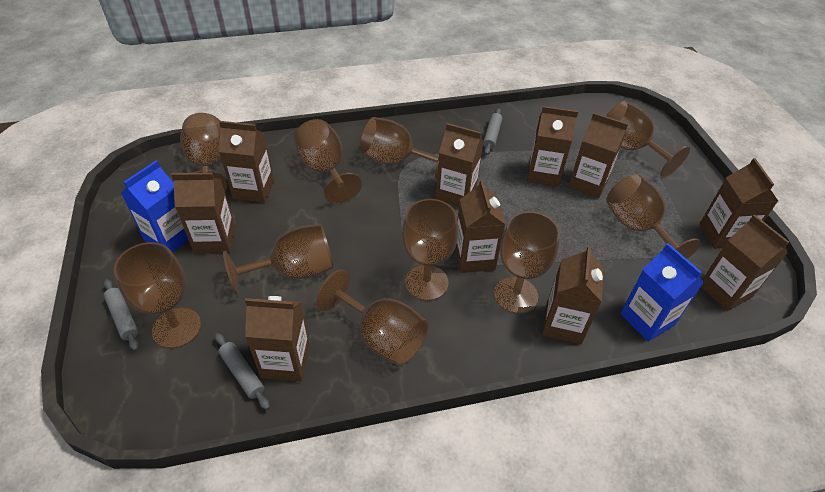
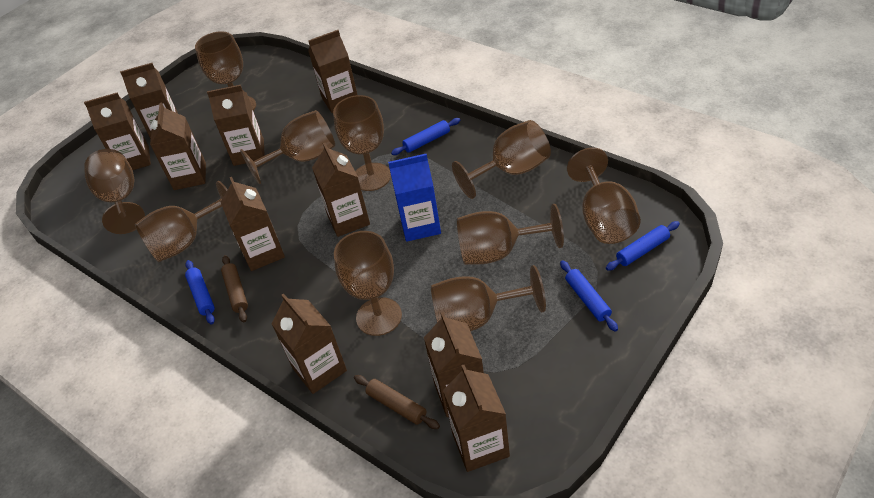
blue carton: [121,160,188,253] [620,243,704,342] = 2 -> [388,154,441,242] = 1
blue rolling pin: none = 0 -> [185,260,215,324] [391,118,460,155] [560,260,618,332] [606,221,680,271] = 4
brown rolling pin: none = 0 -> [221,255,248,322] [354,375,440,429] = 2
grey rolling pin: [104,279,139,351] [215,333,270,410] [483,108,502,155] = 3 -> none = 0

